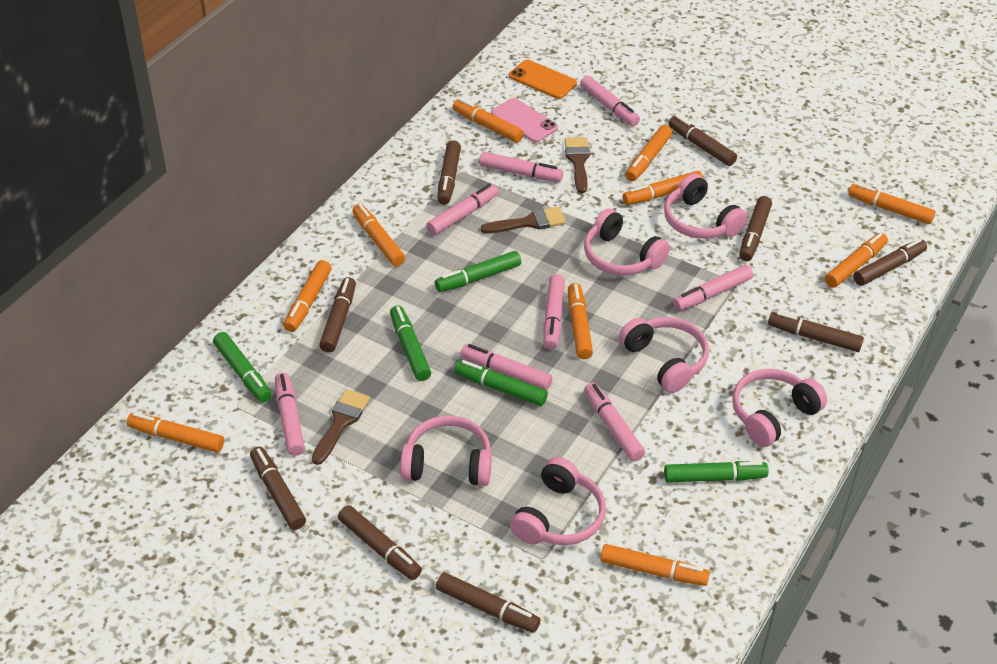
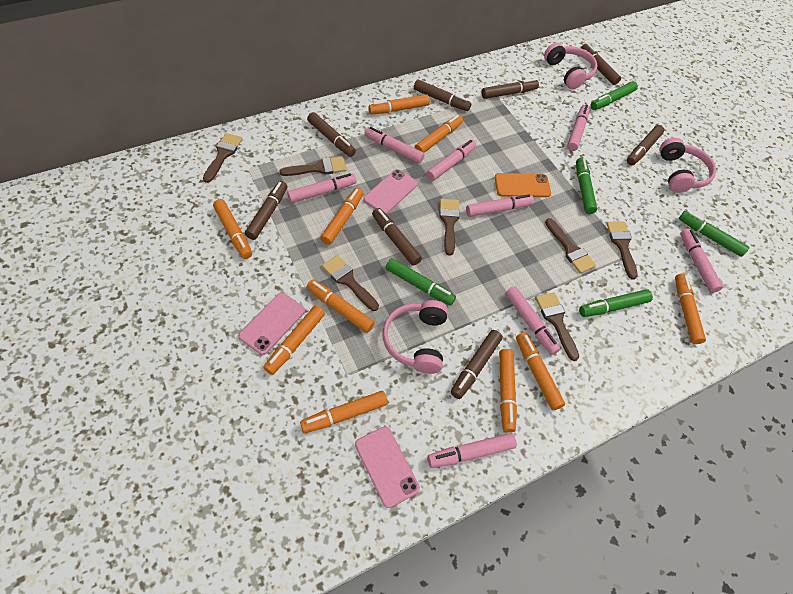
brown brush: [312,389,370,465] [481,207,566,233] [565,137,590,193] = 3 -> [203,133,242,183] [279,156,346,176] [322,255,379,311] [439,199,460,256] [536,292,579,361] [545,218,596,273] [606,222,638,280] = 7
brown marker: [250,447,306,530] [319,277,356,352] [338,505,422,580] [436,572,540,633] [437,140,461,205] [668,115,737,166] [739,196,772,261] [768,312,864,352] [853,239,927,286] = 9 -> [245,181,287,240] [307,112,356,157] [372,208,422,266] [414,80,471,111] [451,330,503,399] [481,79,539,99] [581,43,621,85] [627,125,664,165] = 8
pink headphones: [400,415,492,486] [510,457,606,545] [584,208,670,276] [619,317,709,393] [664,173,748,239] [732,369,827,447] = 6 -> [382,300,448,374] [544,43,598,89] [660,138,716,193] = 3
pink phone: [491,98,558,143] = 1 -> [239,293,305,355] [355,426,420,508] [363,169,418,214] = 3

